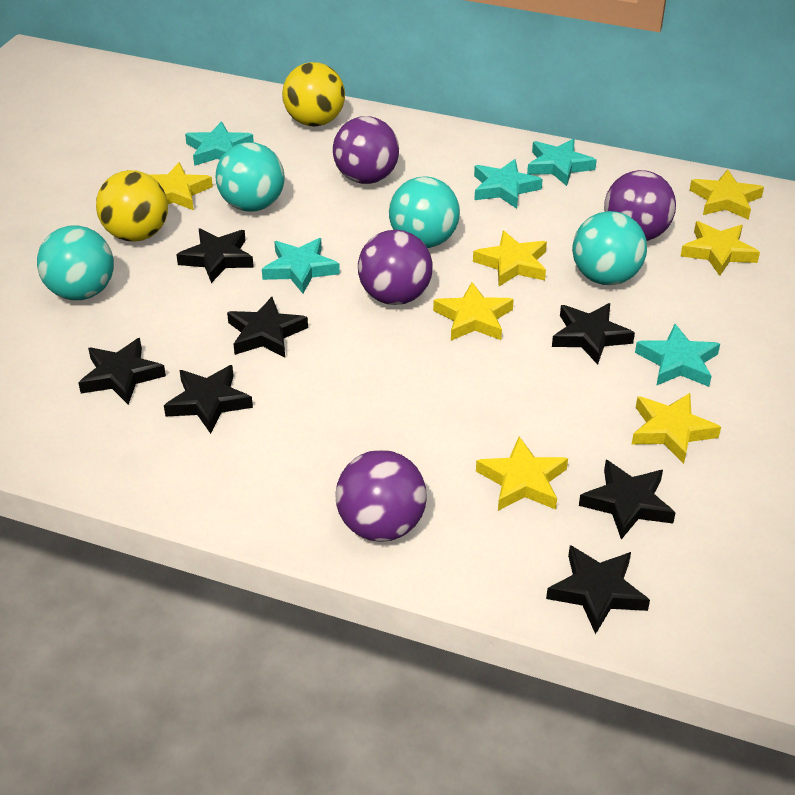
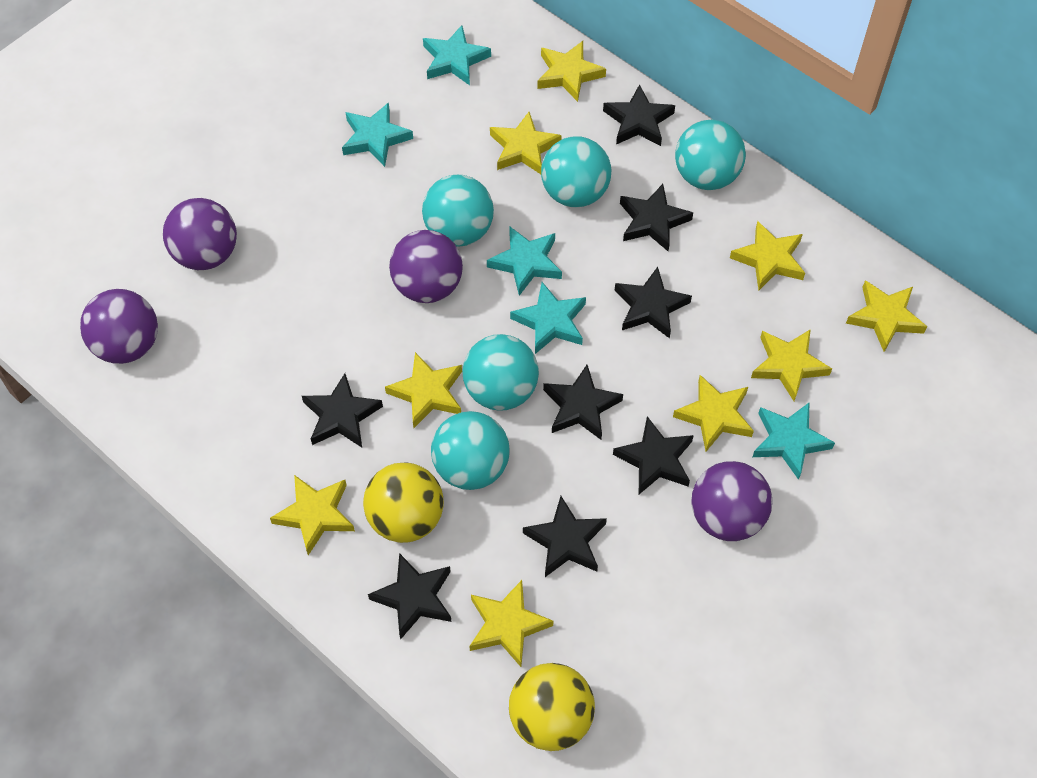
black star: [78,338,166,405] [164,365,253,434] [176,229,254,283] [227,297,308,358] [546,545,650,634] [552,303,635,365] [579,460,676,540] = 7 -> [302,373,383,447] [368,553,452,640] [523,496,607,577] [543,365,623,440] [603,84,675,146] [613,416,694,494] [615,267,692,339] [620,184,693,251] = 8
turquoise ball: [37,225,114,300] [216,142,285,212] [389,176,460,248] [572,211,647,285] = 4 -> [422,175,494,247] [431,411,509,490] [463,334,539,411] [541,137,611,207] [675,119,746,190] = 5
yellow star: [150,162,213,210] [433,282,514,341] [473,231,547,286] [476,437,568,511] [632,393,721,464] [681,221,760,276] [690,169,764,220] = 7 -> [270,475,355,555] [385,352,462,428] [469,580,554,667] [490,112,562,174] [537,41,606,102] [673,375,754,451] [730,221,805,290] [751,329,832,401] [846,280,927,352] = 9

